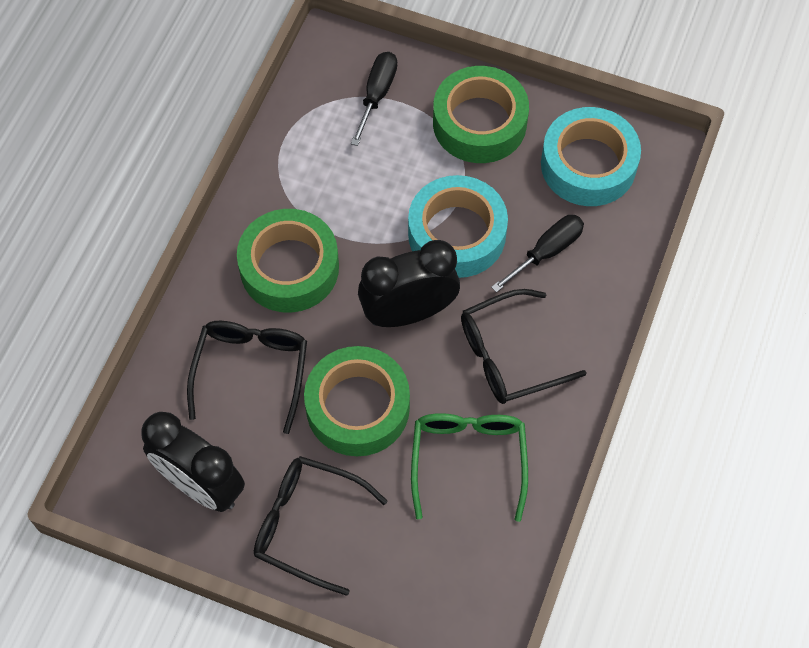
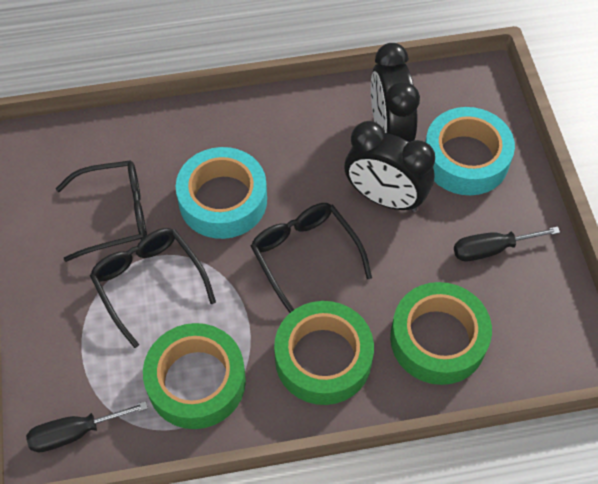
green glasses: [411,413,528,522] = 1 -> none = 0

